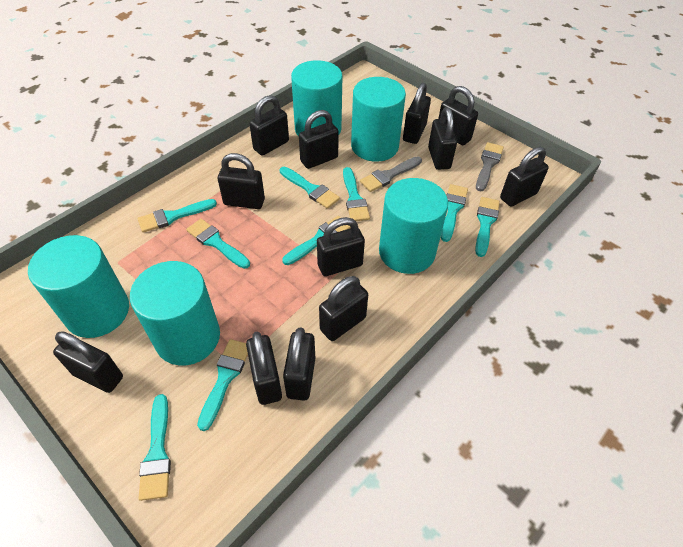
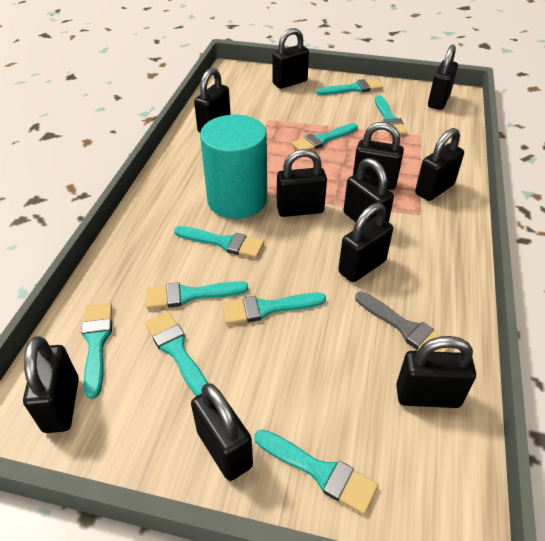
black padlock: [53,331,123,393] [218,153,265,209] [246,332,282,405] [249,95,289,156] [283,328,315,401] [299,110,339,169] [317,217,365,276] [319,276,368,341] [403,83,431,144] [428,107,457,170] [438,86,478,145] [500,147,549,207] = 12 -> [23,336,79,433] [191,383,253,481] [194,68,231,133] [272,28,309,89] [277,149,327,217] [338,203,393,282] [343,158,394,222] [353,122,404,190] [396,336,476,408] [415,128,464,201] [428,44,458,110] = 11
grey brush: [360,156,422,192] [476,142,504,191] = 2 -> [355,291,450,352] = 1
turquoise cylinder: [28,235,129,338] [130,261,220,366] [291,60,342,136] [351,77,406,162] [379,178,448,274] = 5 -> [200,115,267,219] = 1

